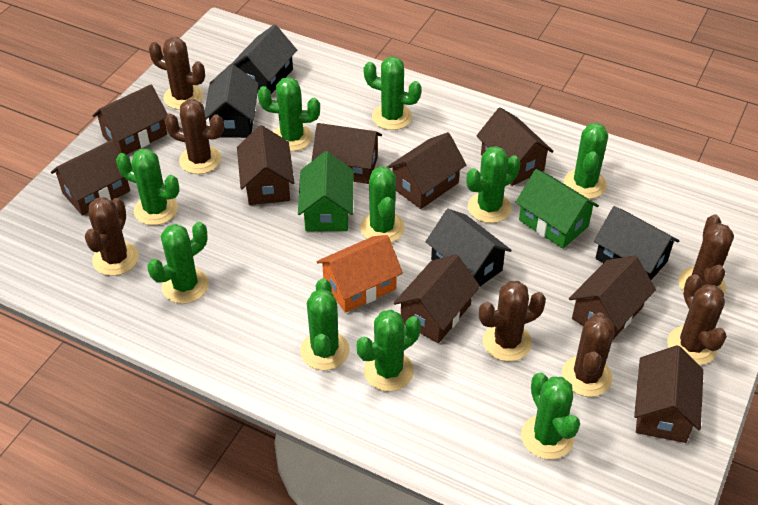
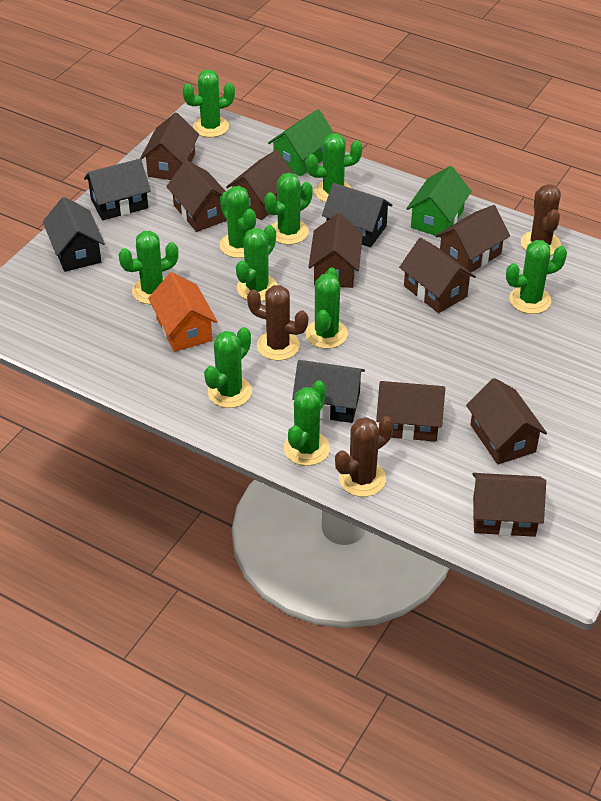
brown cactus: [85,197,139,276] [149,37,205,110] [164,99,224,174] [479,281,546,361] [562,312,614,397] [667,274,727,365] [679,214,734,294] = 7 -> [247,285,308,361] [335,416,394,497] [521,184,561,255] = 3

